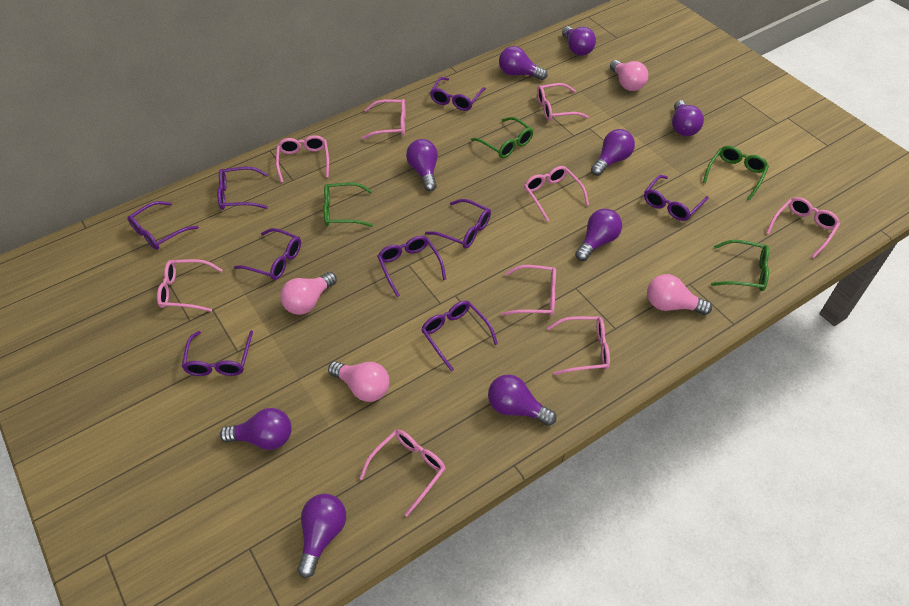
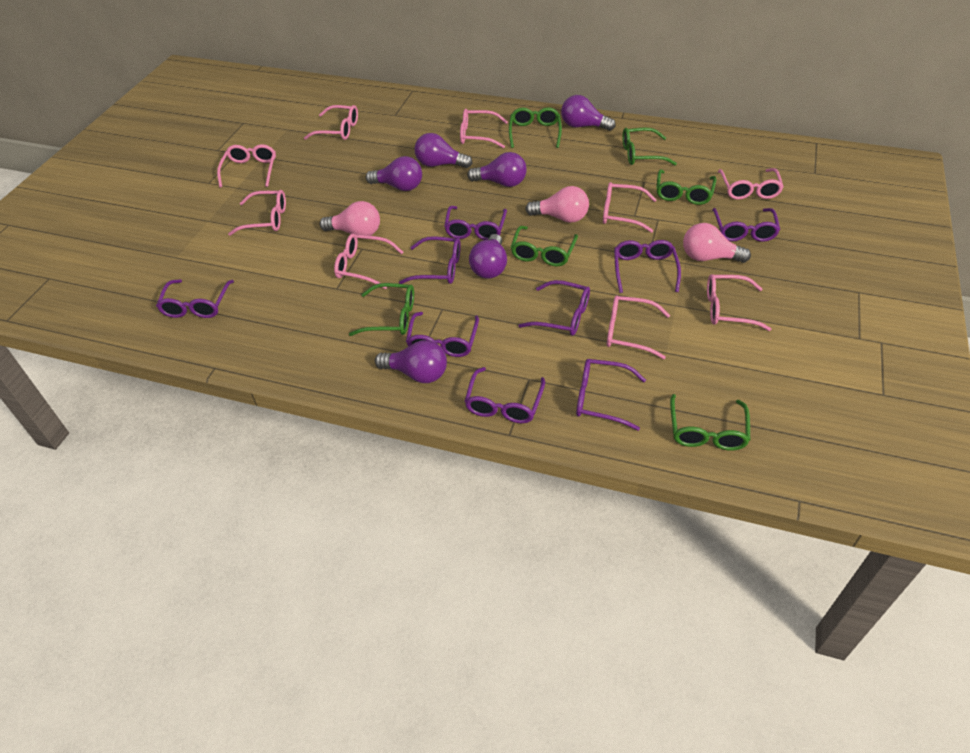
green glasses: [323,182,373,227] [471,117,533,158] [703,146,769,201] [711,240,769,291] = 4 -> [349,283,414,336] [509,107,562,148] [511,226,578,266] [622,128,677,165] [656,169,716,205] [670,394,750,450] = 6
pink light bulb: [280,272,337,315] [328,361,389,402] [610,60,648,91] [647,274,712,315] = 4 -> [319,201,380,236] [525,186,589,223] [683,223,751,263] = 3
purple light bulb: [220,408,292,450] [297,494,346,578] [406,139,438,192] [488,374,557,426] [499,46,548,80] [562,26,596,56] [575,209,622,261] [591,129,635,176] [672,100,704,136] = 9 -> [366,156,422,191] [375,340,447,383] [414,133,473,168] [467,152,527,187] [469,234,507,279] [561,95,616,131] = 6

